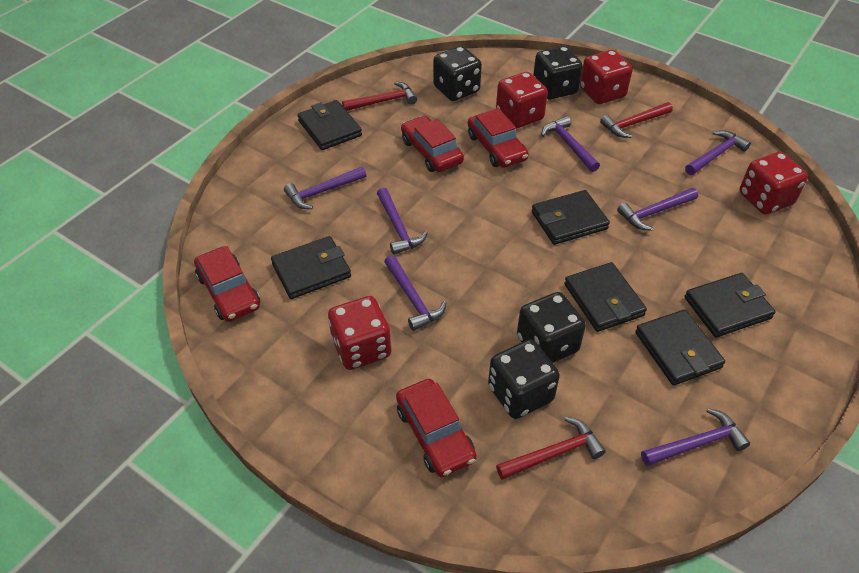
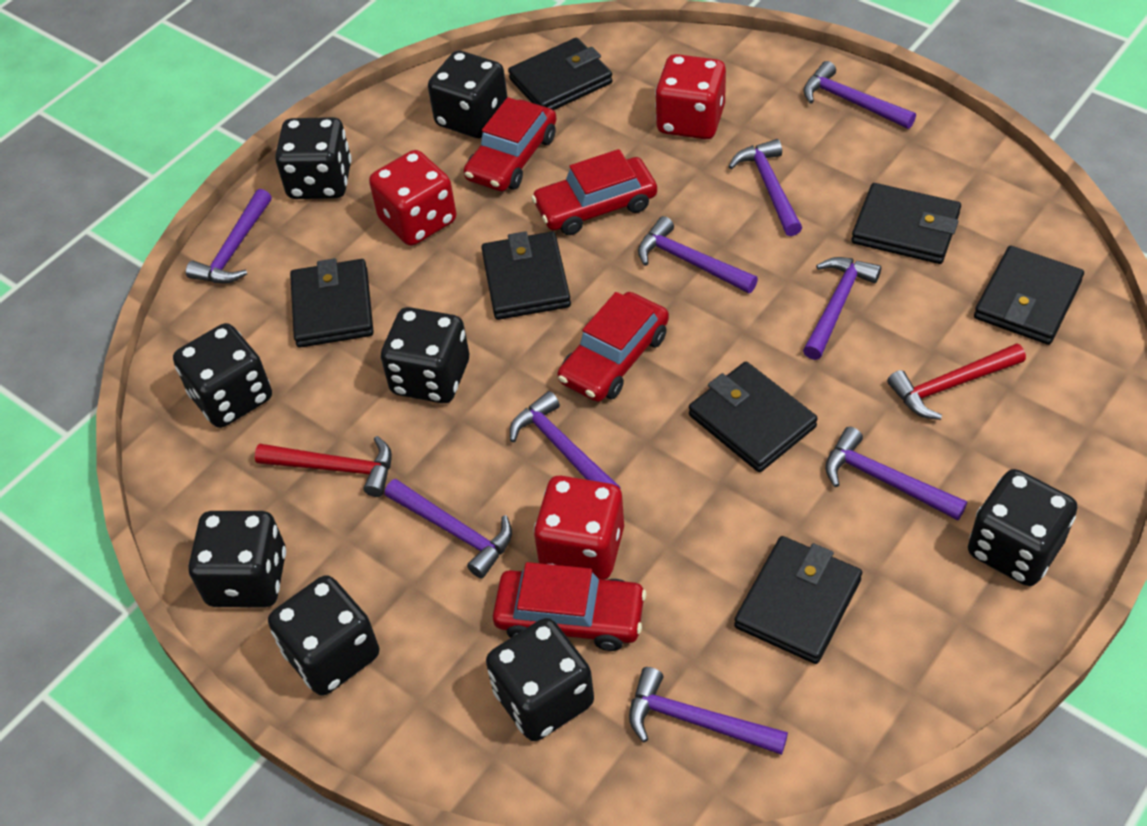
black dice: [433,46,482,101] [488,339,560,419] [517,292,586,363] [533,46,583,99] = 4 -> [173,323,272,428] [189,511,286,608] [268,575,379,696] [275,117,352,199] [381,307,469,403] [428,51,507,138] [486,618,594,741] [968,469,1077,586] = 8
black wallet: [271,236,351,299] [298,100,362,150] [532,190,610,245] [564,262,647,332] [635,309,725,386] [684,273,776,337] = 6 -> [290,258,374,348] [481,231,571,320] [508,38,613,110] [689,362,818,472] [734,536,862,664] [851,183,961,264] [974,246,1084,345] = 7
purple hammer: [284,166,367,209] [377,188,428,255] [384,255,446,331] [542,116,600,172] [617,188,698,231] [641,408,750,466] [685,130,751,175] = 7 -> [186,189,272,283] [385,479,512,578] [510,391,620,488] [629,667,788,755] [638,216,758,293] [729,139,802,236] [803,61,916,129] [803,257,881,360] [825,427,967,520] = 9
red dice: [328,296,391,370] [496,72,548,128] [580,50,633,104] [740,152,808,214] = 4 -> [369,150,456,246] [534,476,624,580] [655,54,726,139] = 3
red hammer: [342,82,417,111] [496,417,606,480] [600,102,673,138] = 3 -> [255,436,392,497] [887,343,1026,420] = 2

